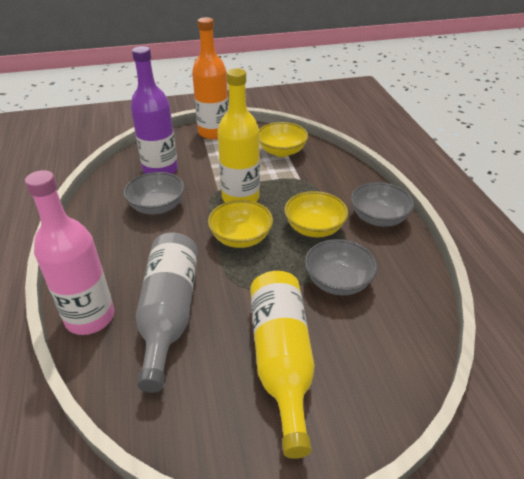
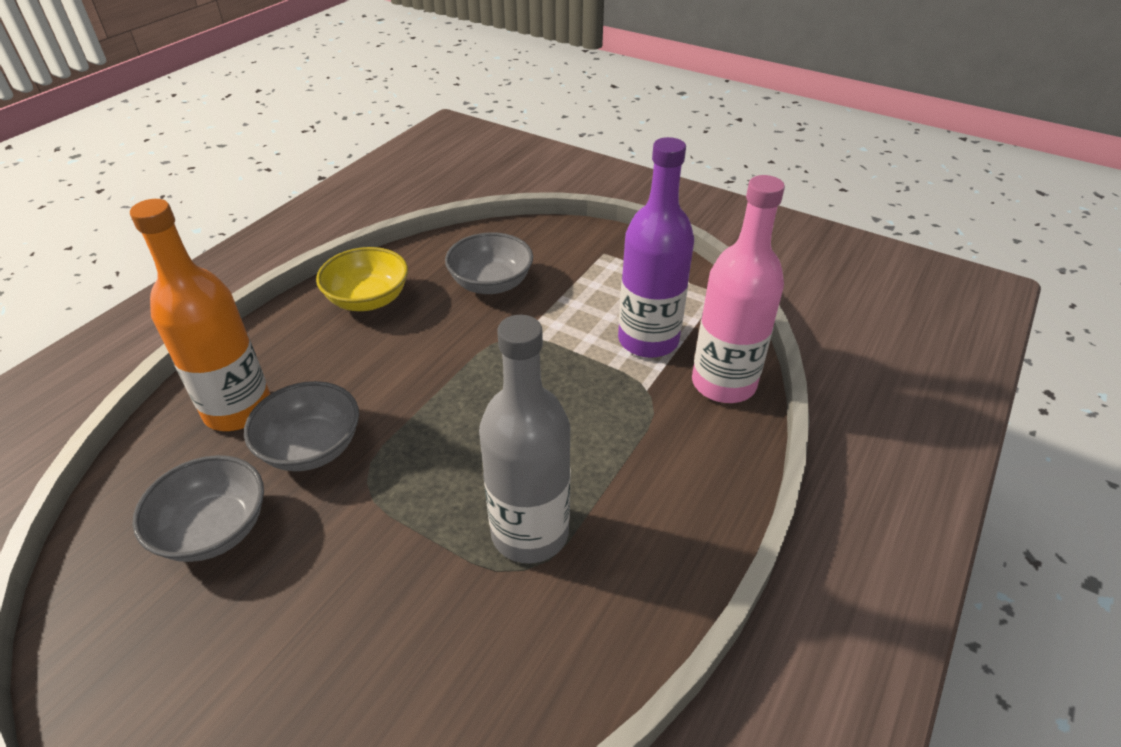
yellow bottle: [218,68,260,203] [250,271,315,459] = 2 -> none = 0
yellow bowl: [208,200,273,248] [259,122,308,157] [284,191,348,237] = 3 -> [316,247,408,311] = 1

